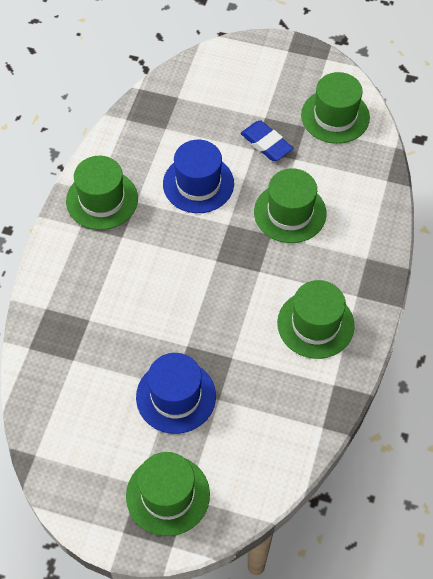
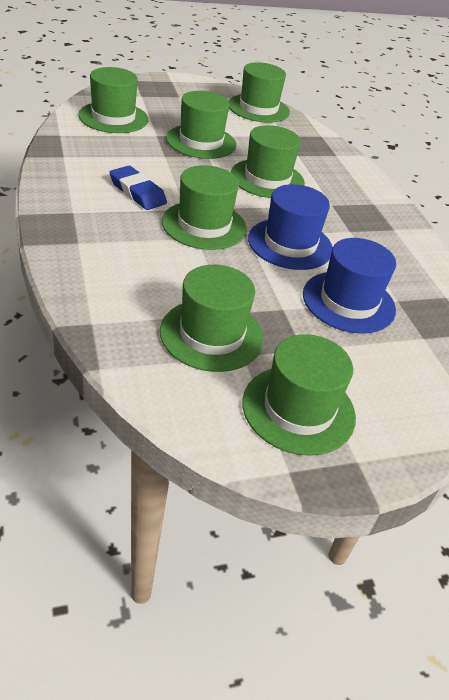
green hat: [66,156,138,230] [126,452,210,536] [254,168,327,243] [277,280,355,359] [301,72,370,144] = 5 -> [78,67,148,133] [160,264,264,372] [162,165,247,250] [166,91,236,159] [229,62,290,123] [231,125,305,198] [242,334,356,456] = 7

